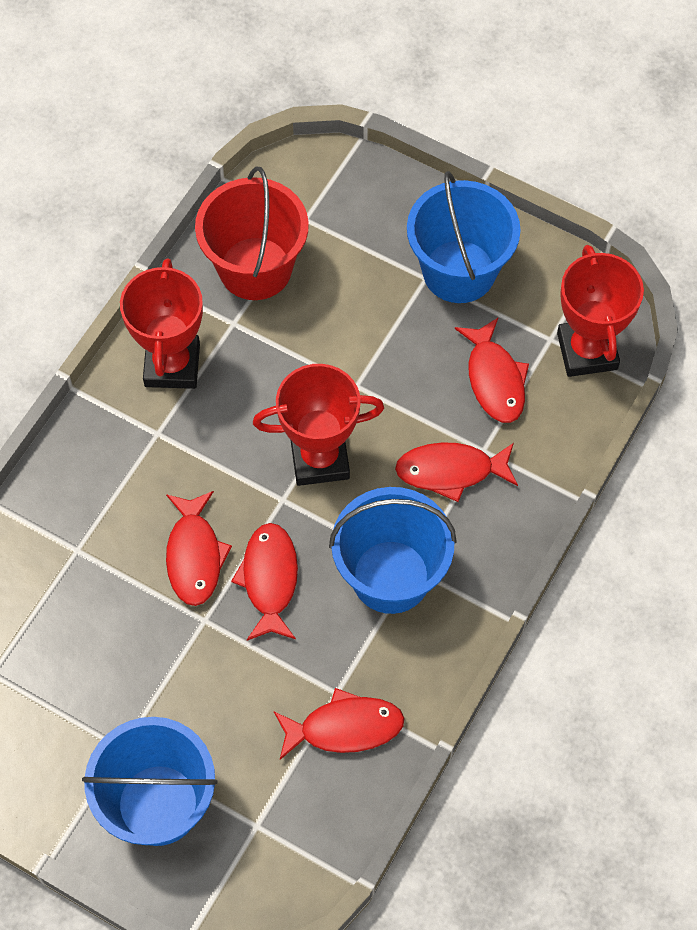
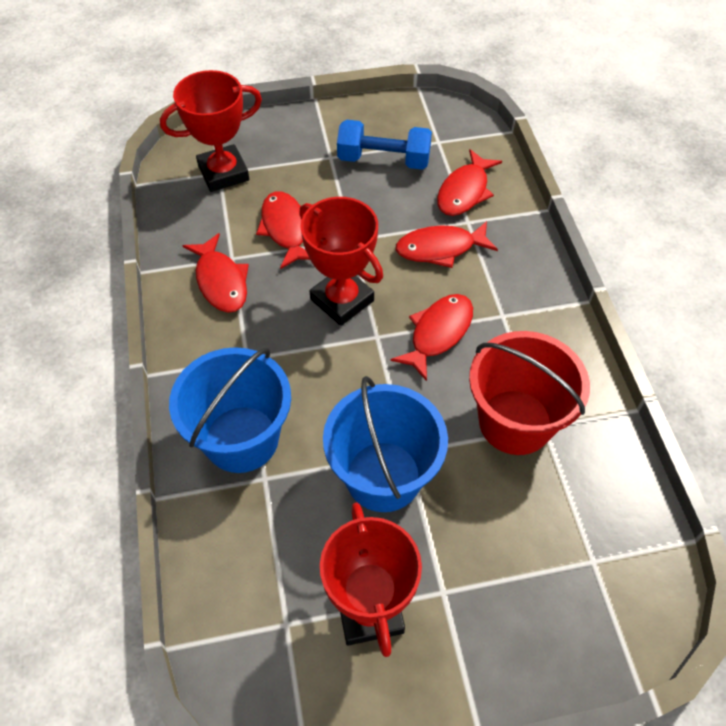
blue bucket: [82,717,218,846] [329,487,457,614] [407,171,521,303] = 3 -> [169,347,291,473] [323,376,448,512] = 2
blue dumbbell: none = 0 -> [337,120,432,170] = 1

